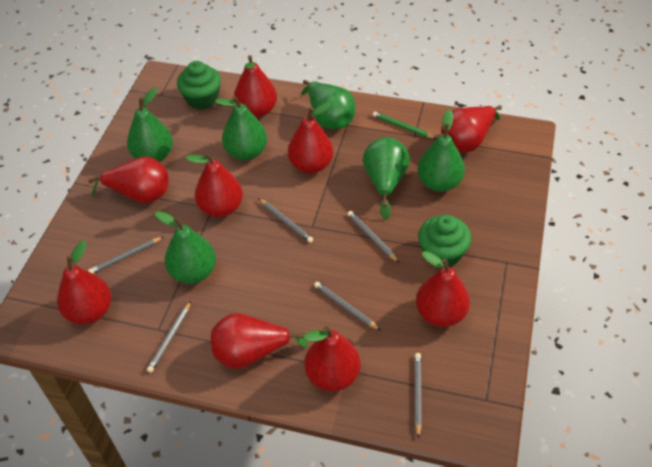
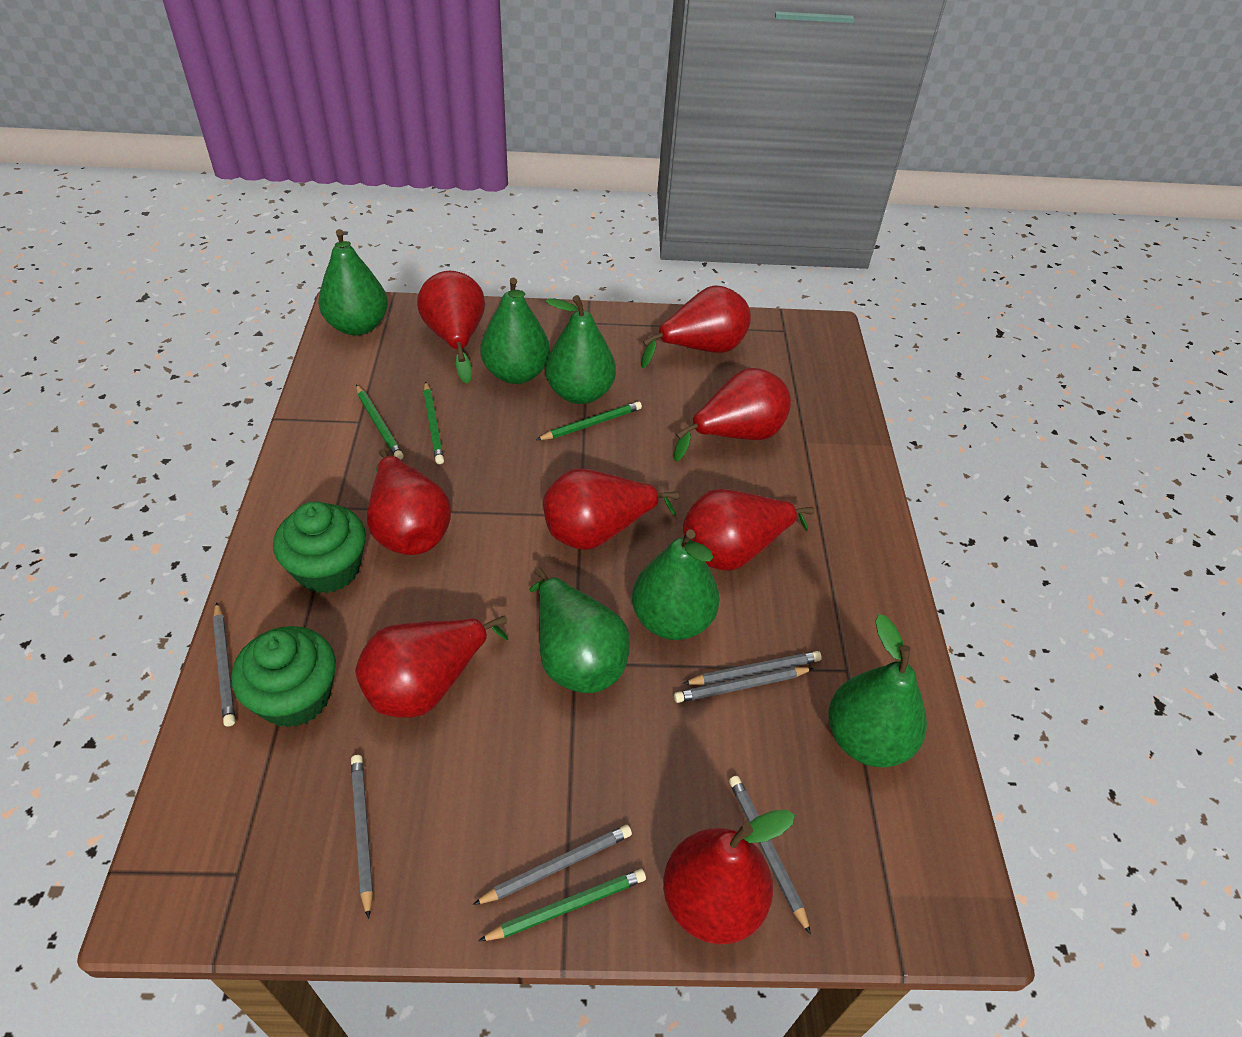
green pencil: [373,112,437,139] = 1 -> [356,385,403,460] [423,382,444,464] [478,869,646,941] [536,401,642,440] = 4
red pear: [57,240,112,324] [88,156,168,204] [185,152,243,217] [211,313,308,369] [234,55,277,118] [288,102,333,174] [304,326,361,391] [416,251,470,327] [441,105,502,152] = 9 -> [355,616,508,718] [367,449,451,555] [417,271,485,384] [543,468,679,550] [641,285,751,368] [663,810,795,944] [673,368,791,461] [683,489,815,571] = 8

